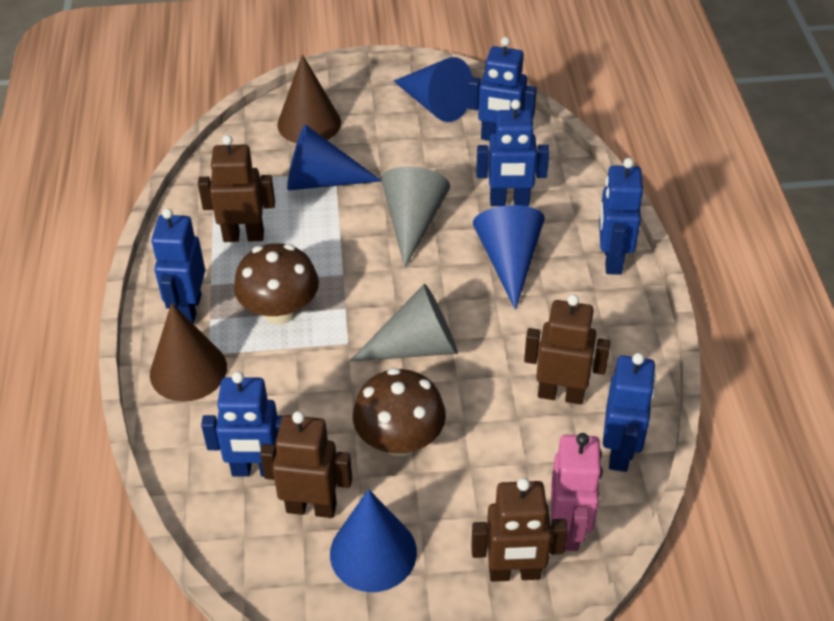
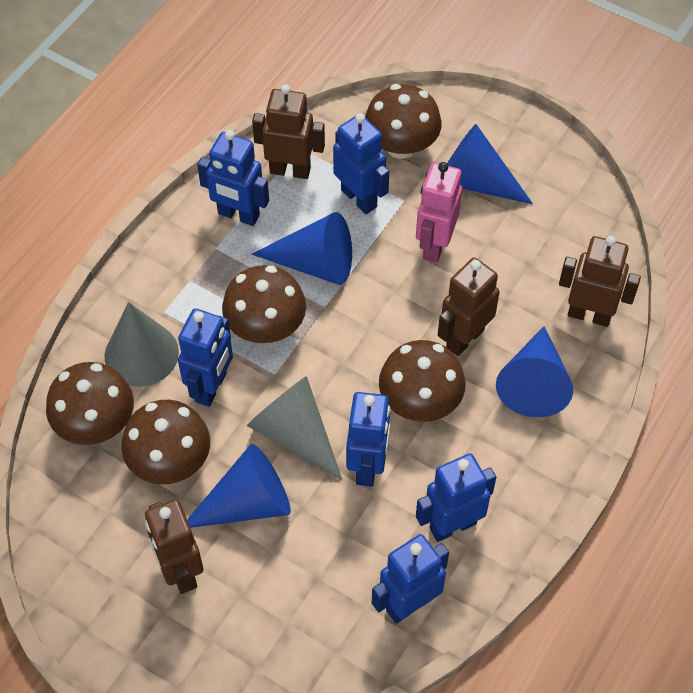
brown cone: [150,303,227,402] [277,54,341,143] = 2 -> none = 0
brown mushroom: [234,243,319,324] [353,368,446,456] = 2 -> [46,362,134,445] [121,400,210,484] [222,265,306,343] [365,84,442,159] [379,340,466,422] = 5

